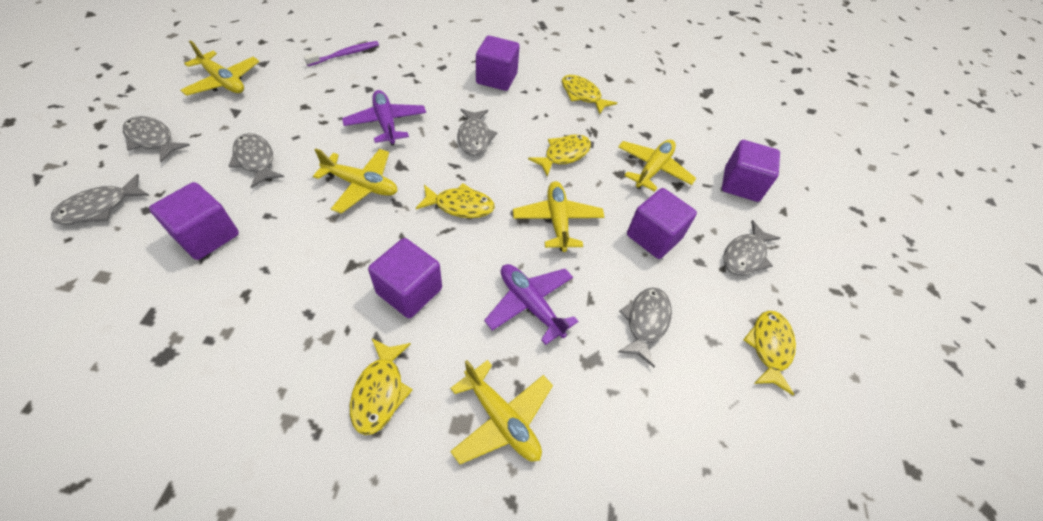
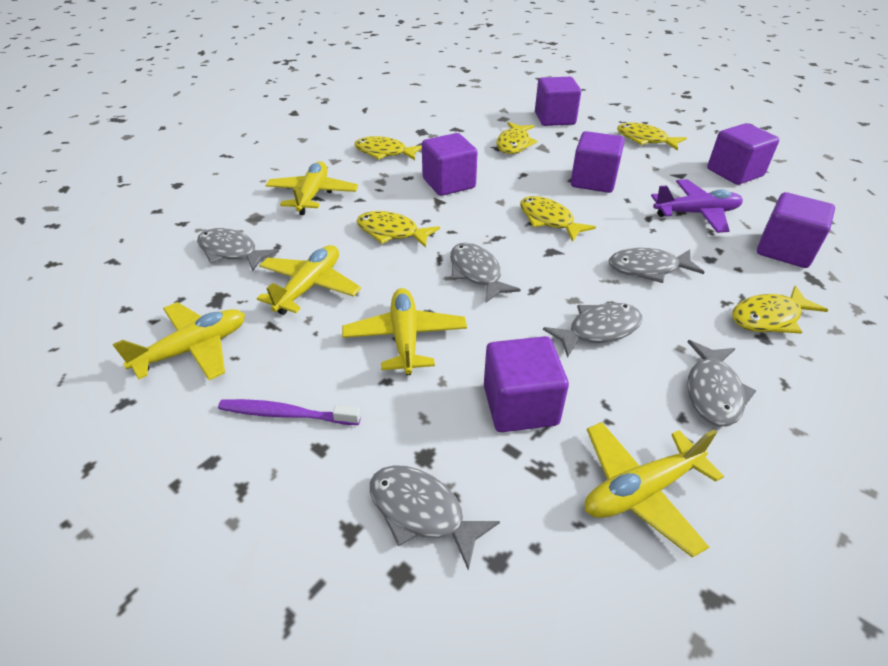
purple cube: [149,182,239,260] [368,238,442,318] [476,36,520,91] [627,188,697,259] [722,140,780,202] = 5 -> [422,133,478,196] [484,336,569,432] [535,77,581,126] [571,131,625,193] [707,123,779,185] [757,192,835,268] = 6
purple plane: [342,90,426,146] [484,264,578,345] = 2 -> [651,179,743,233] = 1
yellow fish: [350,339,413,435] [416,183,495,218] [528,134,591,176] [562,75,617,115] [743,311,796,395] = 5 -> [354,136,422,160] [356,211,440,248] [496,122,538,154] [520,196,596,242] [617,123,687,151] [732,285,828,334] = 6

